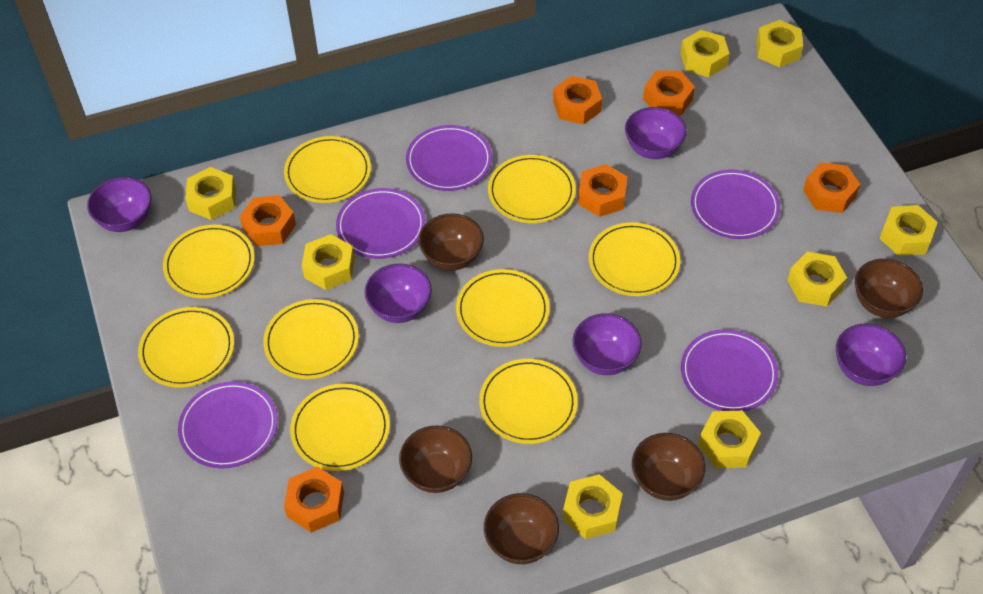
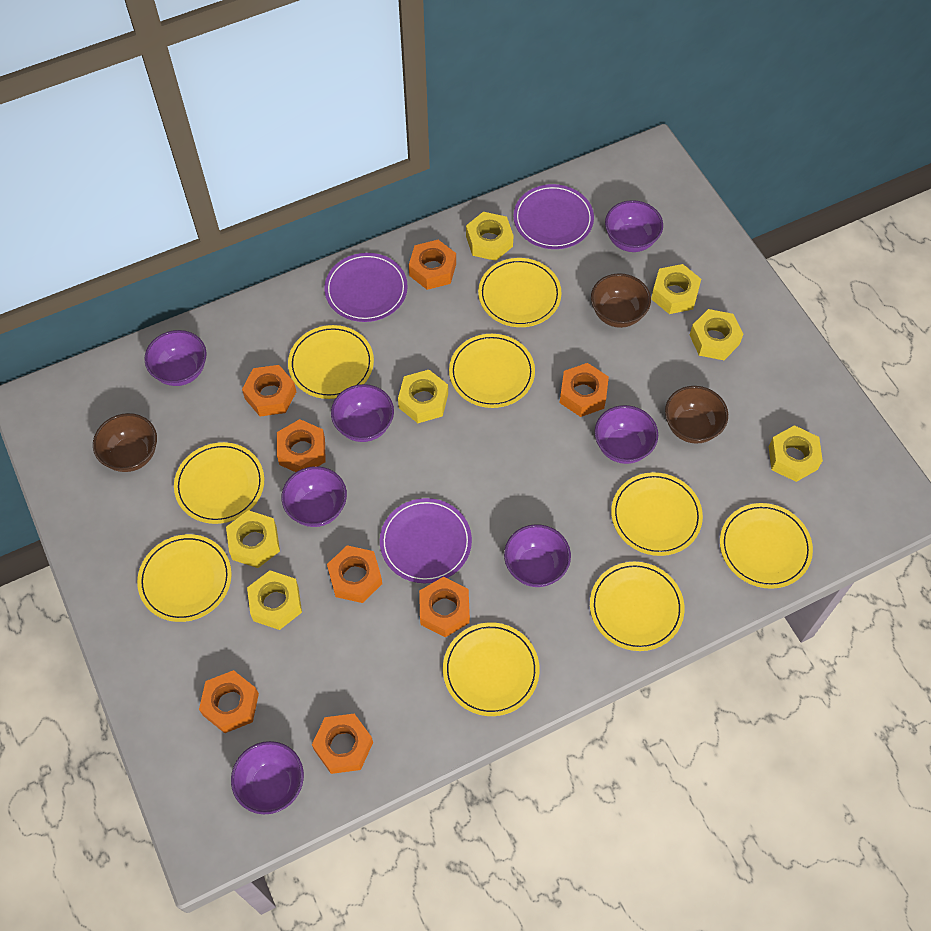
brown bowl: [399,425,472,493] [419,213,484,271] [484,493,559,564] [632,433,705,501] [855,259,923,318] = 5 -> [93,413,157,472] [591,273,651,328] [665,386,728,444] = 3
orange nut: [240,195,296,246] [284,467,344,533] [553,76,602,124] [578,164,627,217] [643,70,695,115] [803,162,860,213] = 6 -> [199,670,259,733] [242,365,296,417] [277,419,326,472] [312,714,373,774] [327,545,382,603] [409,240,456,290] [419,577,470,637] [560,363,609,417] = 8
purple bowl: [87,177,152,232] [365,264,432,323] [573,313,642,375] [625,107,687,159] [836,324,906,386] = 5 -> [144,330,206,386] [231,741,304,814] [281,466,347,527] [331,384,394,442] [504,524,571,587] [595,405,658,464] [605,200,663,252] = 7
purple plate: [178,381,278,469] [336,188,426,259] [406,125,492,191] [681,329,778,411] [691,170,780,239] = 5 -> [324,253,408,322] [380,498,472,583] [514,184,594,249] = 3
yellow nut: [185,167,236,220] [302,234,355,290] [562,474,623,539] [681,30,729,77] [698,411,761,468] [756,20,803,67] [787,252,847,307] [880,205,938,256] = 8 -> [226,510,280,568] [247,570,302,630] [398,370,448,423] [466,212,514,261] [651,264,701,314] [690,309,743,360] [769,425,823,482] = 7

